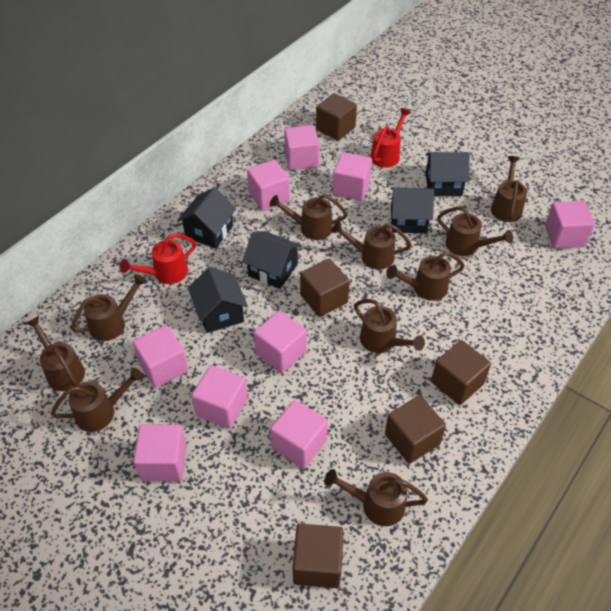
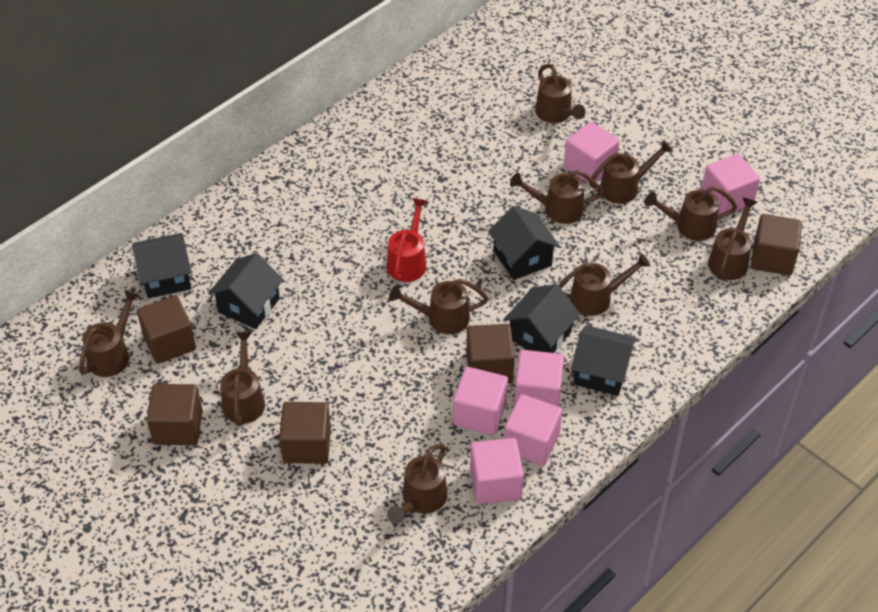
pink cube: [133,325,188,388] [133,424,187,481] [191,365,248,429] [247,160,290,211] [254,310,307,373] [270,400,328,469] [284,125,319,170] [333,152,372,201] [545,201,595,248] = 9 -> [453,367,508,435] [470,438,524,504] [504,394,562,466] [514,350,564,407] [564,122,620,183] [701,154,760,214] = 6
red watering can: [120,233,196,284] [370,108,411,167] = 2 -> [387,198,427,282] = 1

